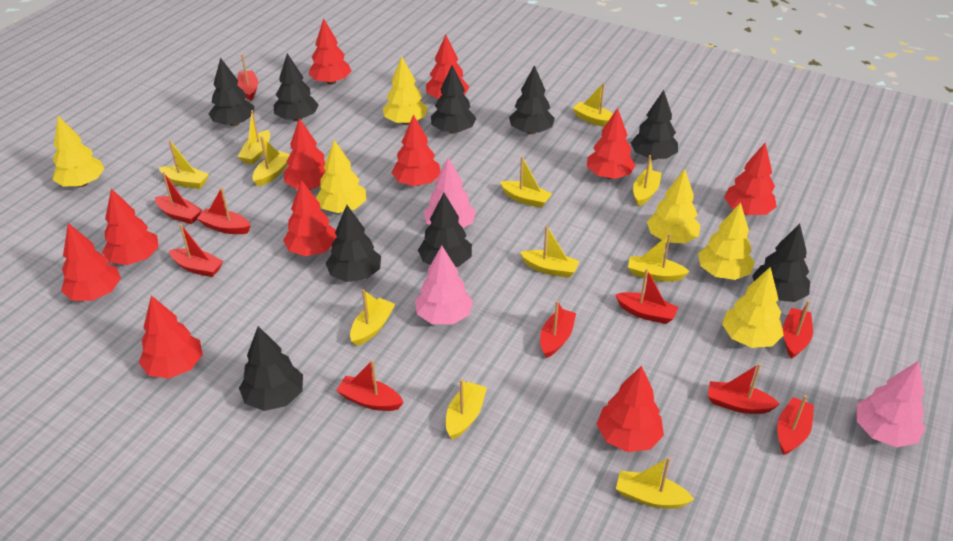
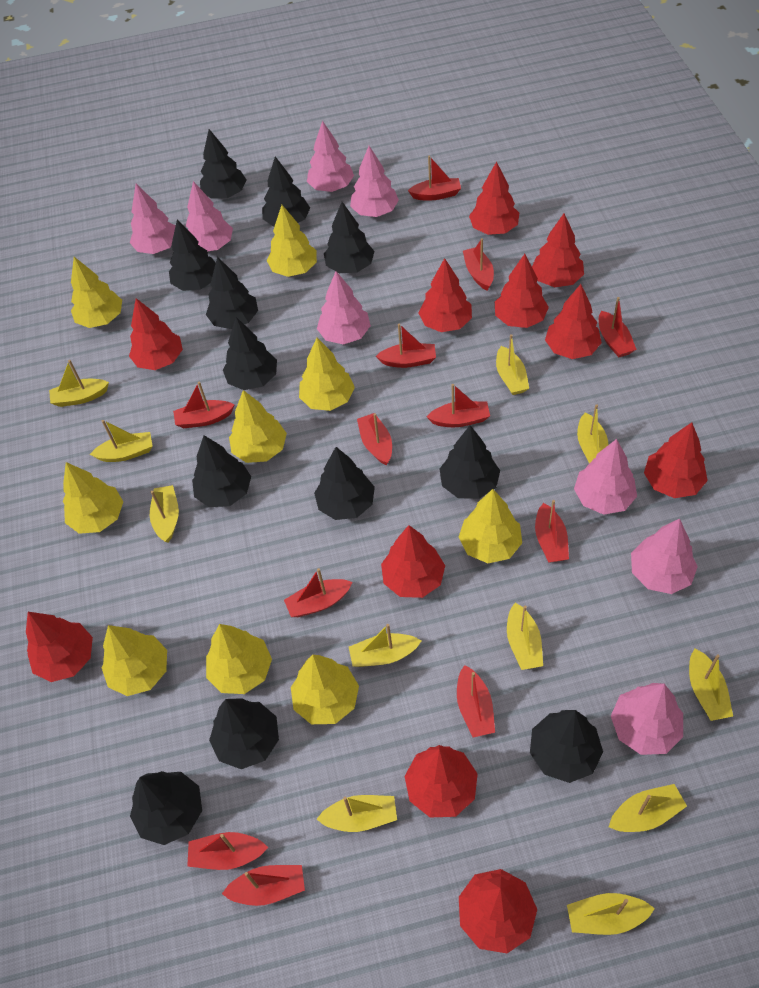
black tree: [209,57,254,126] [239,326,303,411] [274,53,319,121] [326,205,381,282] [418,192,472,267] [431,65,476,134] [509,65,555,134] [631,90,678,160] [752,224,810,302] = 9 -> [130,771,202,845] [169,220,216,291] [192,435,251,507] [200,129,246,199] [206,256,258,329] [209,699,279,769] [223,317,277,390] [262,156,310,227] [314,447,375,520] [324,202,375,273] [440,425,500,499] [530,710,603,783] = 12
pink tree: [415,245,473,325] [424,157,476,228] [856,361,926,447] = 3 -> [130,184,176,254] [186,181,233,251] [307,121,354,192] [317,271,371,344] [350,146,399,217] [574,439,637,515] [611,683,683,755] [631,519,698,594] = 8
red boat: [155,172,202,224] [169,224,223,277] [197,187,251,234] [237,54,258,101] [336,360,404,411] [540,300,576,358] [615,269,678,324] [708,363,780,414] [777,395,814,455] [783,301,813,359] = 10 -> [173,382,234,428] [187,832,268,870] [222,865,305,906] [284,568,352,617] [357,413,392,465] [376,324,436,368] [408,156,461,201] [426,384,490,427] [457,665,495,737] [463,238,494,291] [535,500,569,563] [599,297,637,357] = 12
yellow tree: [53,116,105,187] [316,140,366,213] [383,57,428,125] [647,169,700,243] [698,202,755,280] [722,267,784,348] = 6 -> [63,462,123,534] [71,257,122,328] [102,625,167,696] [206,624,272,694] [229,390,287,463] [267,205,317,277] [291,655,359,724] [299,338,355,411] [459,489,522,563] = 9

